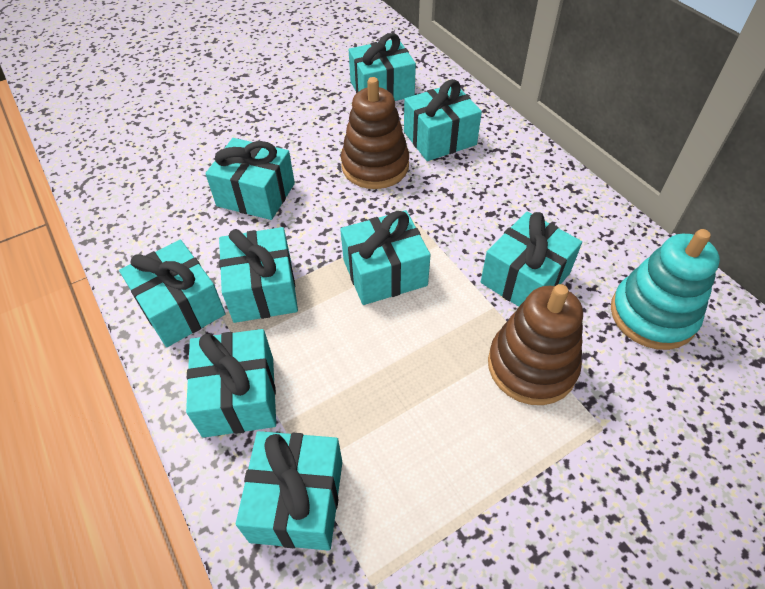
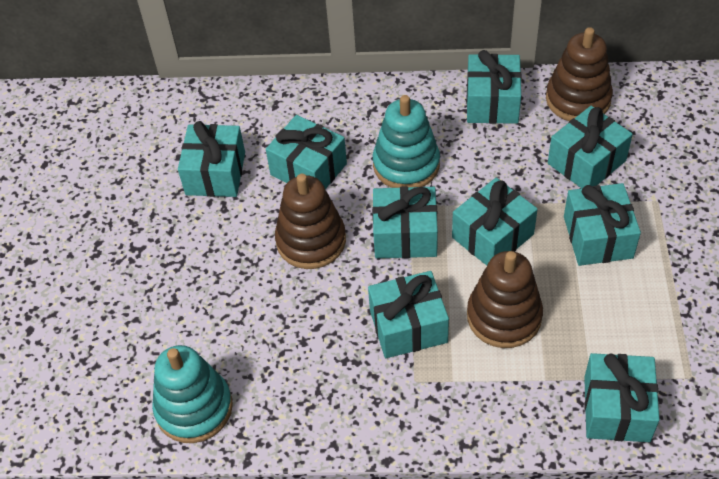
brown stacking toy: [341,77,409,189] [488,284,583,405] = 2 -> [275,174,346,269] [467,251,543,348] [546,27,613,121] = 3
turquoise stacking toy: [611,229,720,350] = 1 -> [152,345,233,443] [373,95,440,188] = 2

